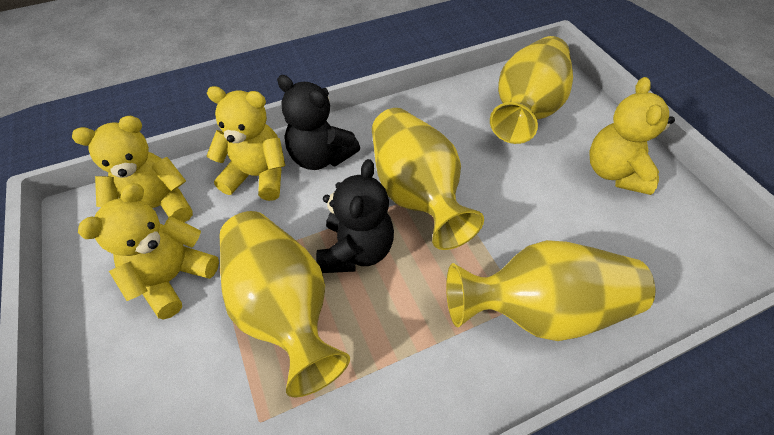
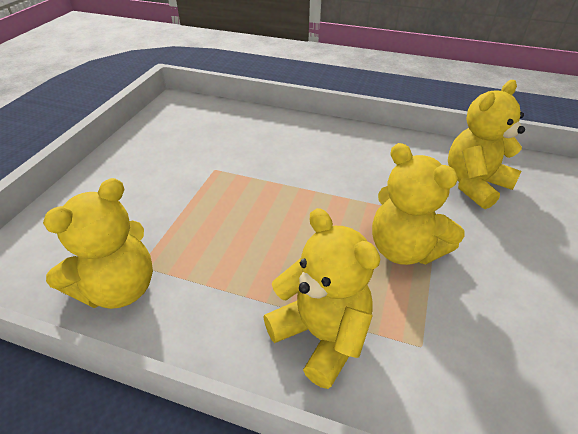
black teddy bear: [277,75,360,170] [316,159,394,273] = 2 -> none = 0
yellow vase: [219,211,350,398] [372,108,484,250] [446,240,655,341] [490,36,573,144] = 4 -> none = 0

